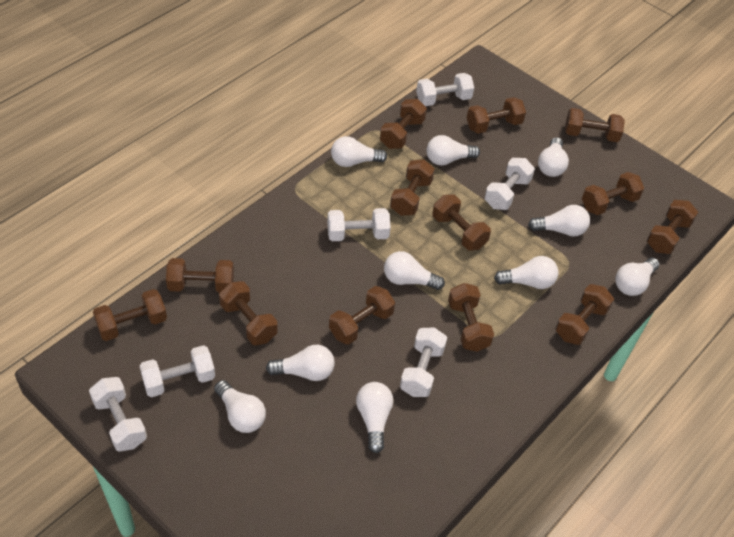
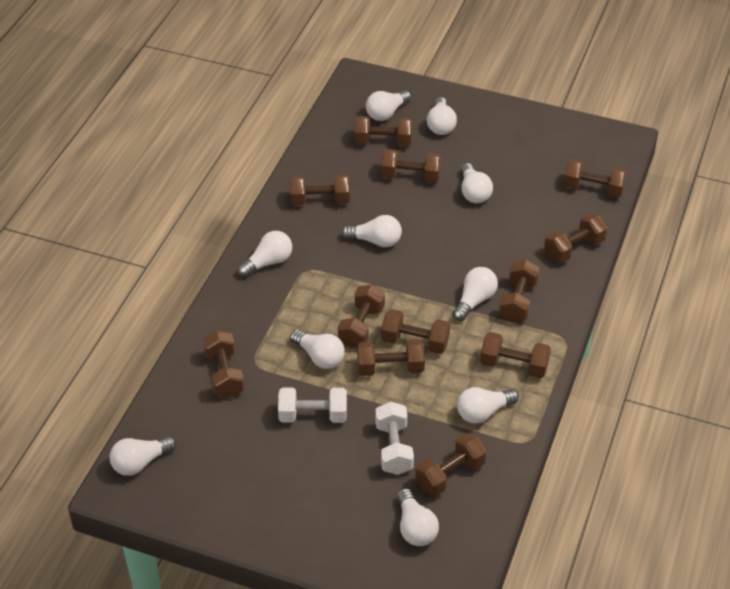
brown dumbbell: [93,289,167,341] [166,258,234,293] [219,281,278,345] [329,286,395,345] [380,99,427,149] [390,159,435,216] [433,195,491,251] [448,283,494,352] [467,97,526,134] [555,284,614,345] [565,108,625,142] [582,172,644,215] [647,200,698,254] = 13 -> [203,330,244,398] [290,174,350,206] [338,284,385,348] [354,116,412,146] [357,339,425,376] [381,149,441,183] [381,309,450,354] [415,433,487,496] [480,332,551,378] [499,259,540,322] [544,213,607,263] [564,159,627,198] = 12
white dumbbell: [89,377,147,452] [140,345,215,397] [327,208,391,241] [400,327,447,397] [416,73,474,106] [484,158,535,210] = 6 -> [278,387,347,423] [375,401,414,475] = 2

